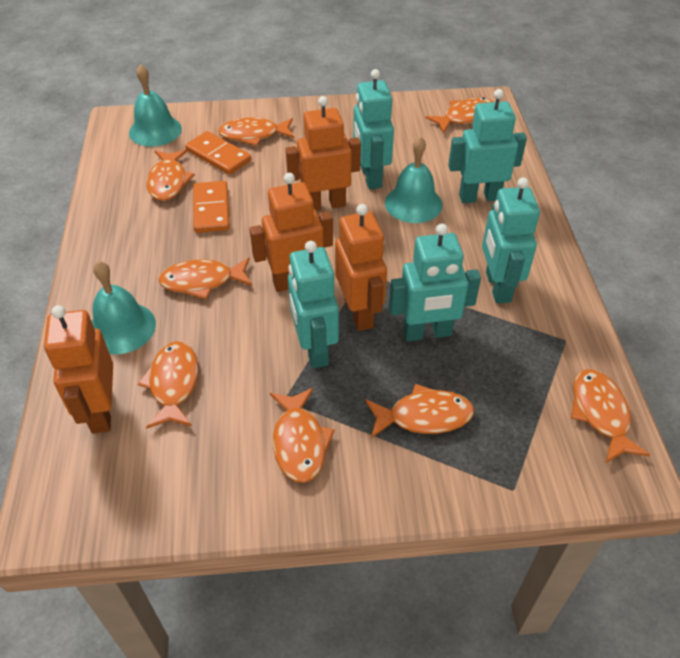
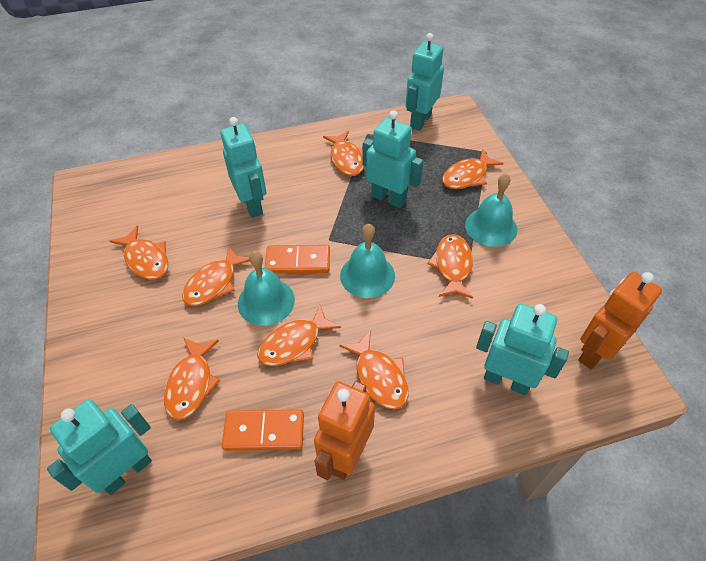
orange robot: [44,305,113,433] [249,173,333,292] [286,96,361,211] [335,204,387,331] = 4 -> [314,381,375,480] [578,272,662,370] = 2

